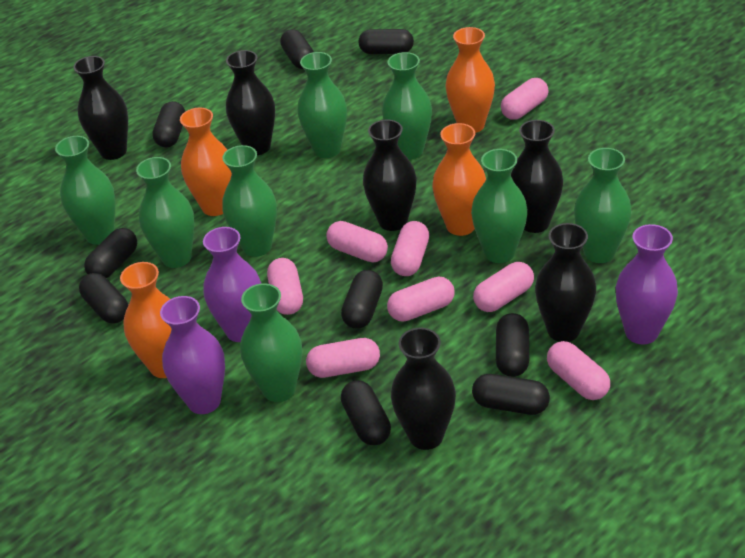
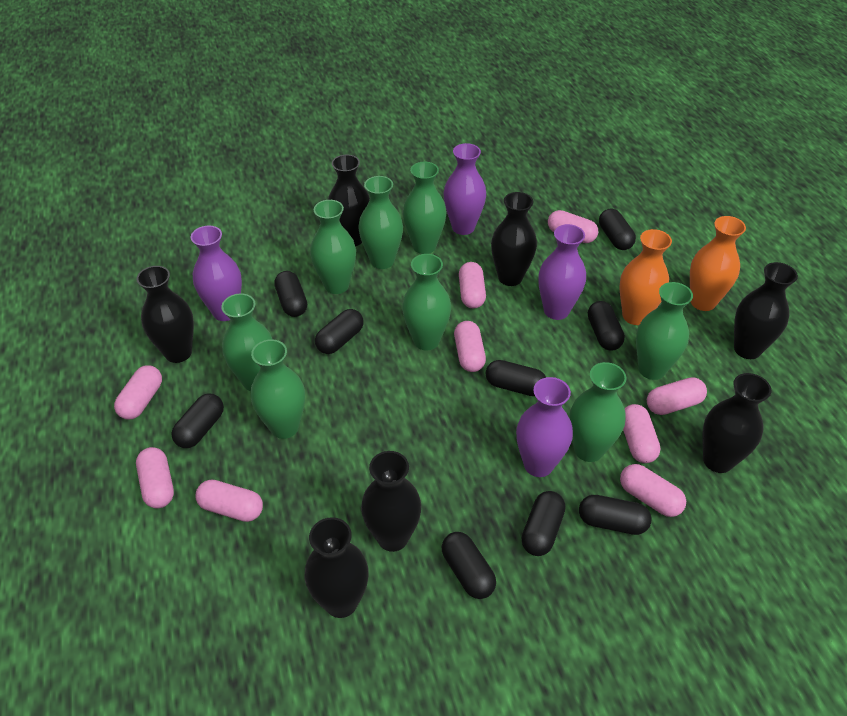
black vase: [73,56,128,160] [226,50,275,155] [363,119,417,231] [391,328,456,450] [511,120,563,233] [535,223,596,342] = 6 -> [137,266,194,363] [305,517,369,618] [328,155,370,246] [361,451,421,552] [491,192,537,286] [702,373,771,473] [734,262,798,359] = 7
orange vase: [120,262,172,378] [180,108,232,216] [432,123,486,236] [445,27,495,133] = 4 -> [619,229,672,325] [690,216,746,311] = 2
pink capsule: [267,258,303,315] [306,338,380,378] [326,221,388,262] [387,277,454,322] [391,221,429,276] [473,262,534,312] [501,78,549,120] [547,341,610,400] = 8 -> [114,365,162,420] [136,447,174,508] [195,480,263,522] [454,321,486,372] [459,262,486,308] [548,210,598,243] [620,464,686,517] [623,404,661,463] [647,377,707,415] = 9
purple vase: [160,296,225,414] [203,227,261,342] [616,224,678,344] = 3 -> [191,226,242,321] [444,143,486,235] [516,377,573,477] [538,224,586,320] = 4

